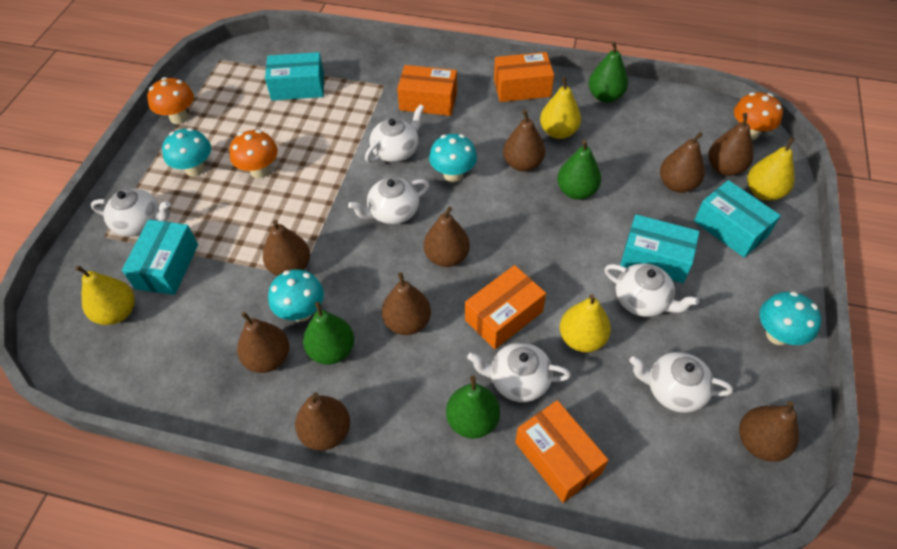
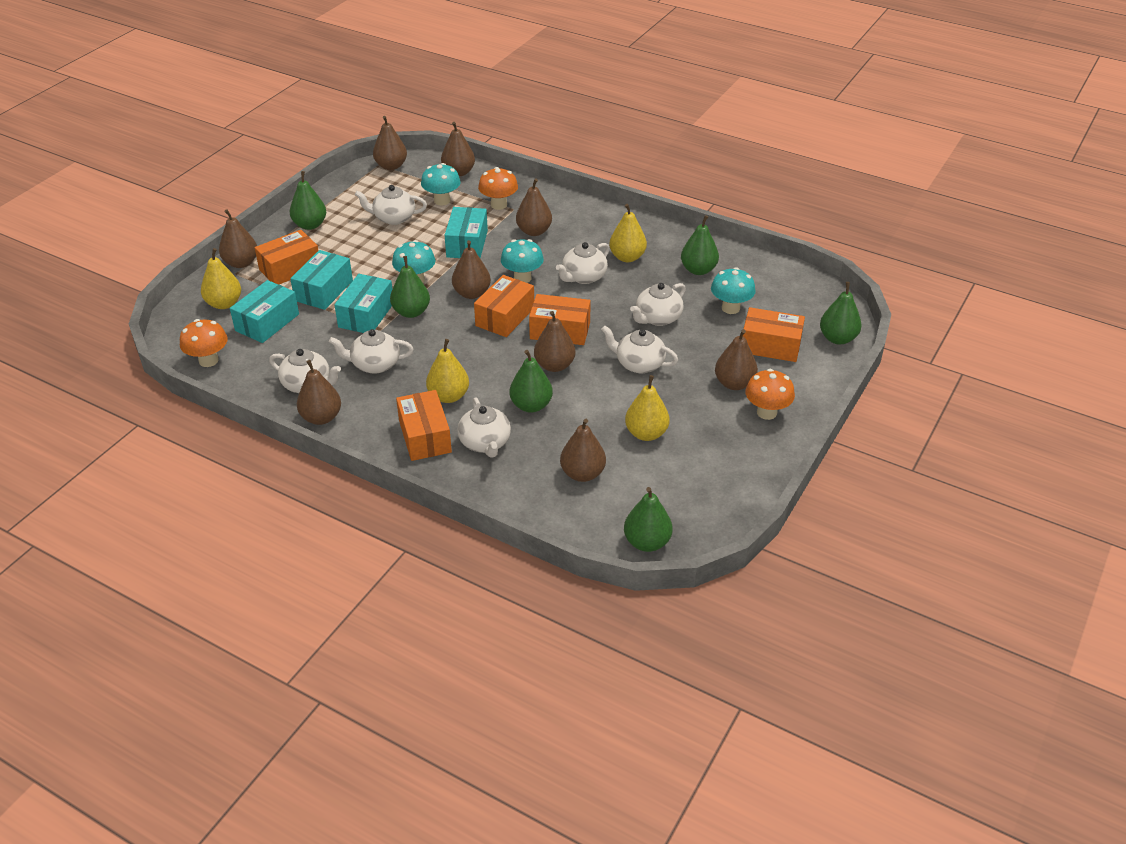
green pear: [303,302,354,365] [446,376,500,439] [557,140,601,200] [589,42,628,102] = 4 -> [290,171,326,230] [390,256,430,318] [510,350,553,413] [624,487,672,552] [681,215,719,275] [820,282,862,345] = 6
orange box: [397,65,457,116] [465,265,546,349] [494,52,554,102] [515,400,608,503] = 4 -> [255,230,319,285] [396,390,452,461] [474,275,534,337] [529,294,591,345] [743,307,805,362] = 5
white teapot: [91,189,171,236] [348,177,430,224] [365,104,425,163] [467,342,571,402] [604,263,699,317] [629,352,733,413] = 6 -> [269,349,341,393] [329,329,413,374] [355,185,427,225] [457,397,511,458] [556,242,610,284] [601,325,678,374] [630,283,686,326] = 7

